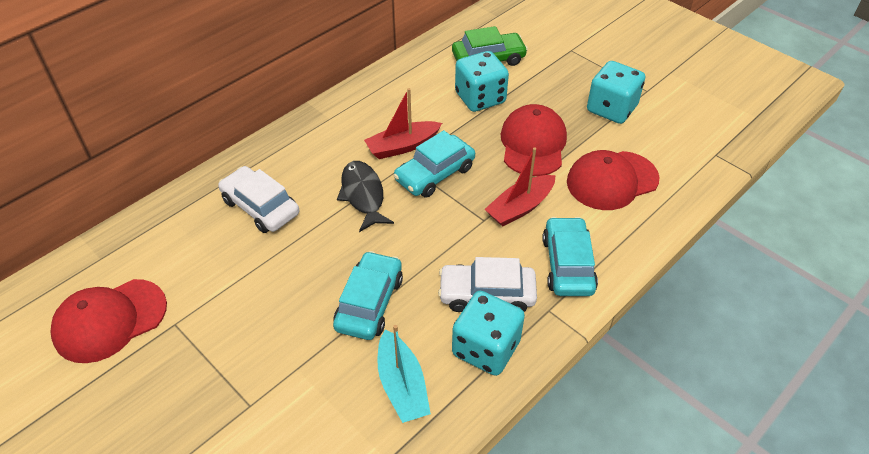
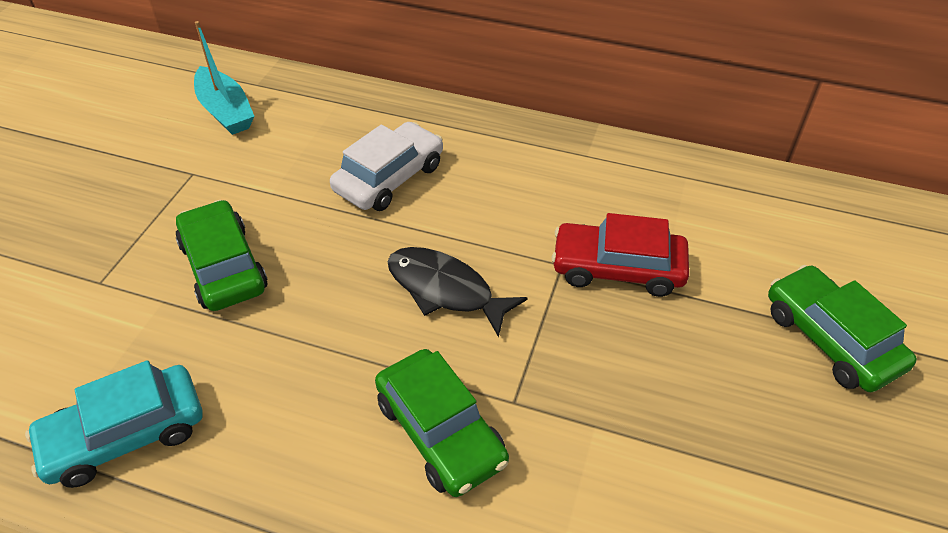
green car: [452,26,528,66] = 1 -> [176,200,268,311] [375,349,509,497] [768,265,917,392] = 3
red boat: [364,88,442,159] [484,148,555,227] = 2 -> none = 0
red cap: [50,279,167,363] [501,104,567,176] [567,150,660,210] = 3 -> none = 0
red car: none = 0 -> [552,213,689,297] = 1
turquoise car: [333,251,403,340] [393,130,475,198] [542,217,598,296] = 3 -> [25,360,202,488] = 1
turquoise dice: [452,291,525,376] [455,51,509,112] [587,61,645,124] = 3 -> none = 0
white car: [218,166,299,233] [438,257,537,312] = 2 -> [330,122,443,211] = 1

